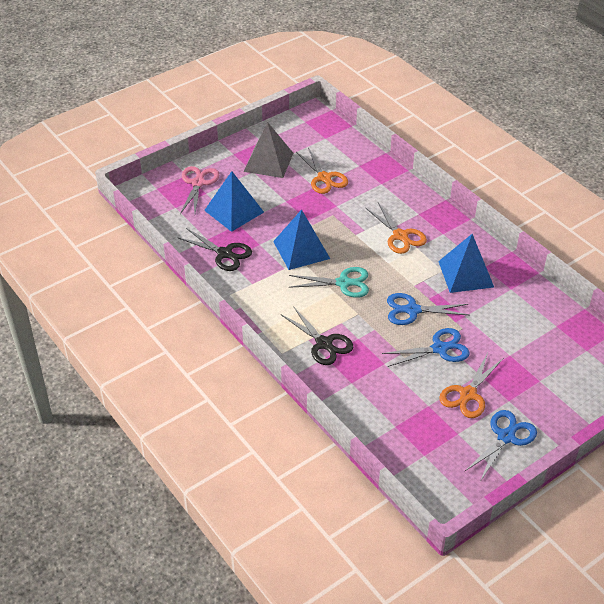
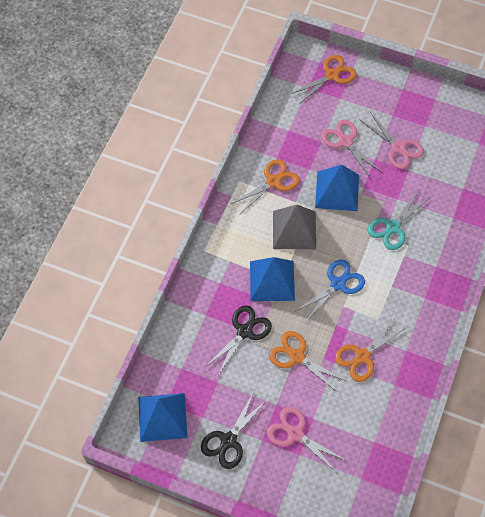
blue scissors: [382,328,470,367] [387,293,469,325] [465,410,537,480] = 3 -> [296,260,365,320] = 1
orange scissors: [296,147,348,194] [366,203,427,254] [439,353,503,418] = 3 -> [231,159,300,214] [269,331,346,393] [291,55,357,103] [335,317,406,382] = 4
pink scissors: [180,166,219,214] = 1 -> [267,407,347,473] [321,119,381,179] [360,112,424,169] = 3

